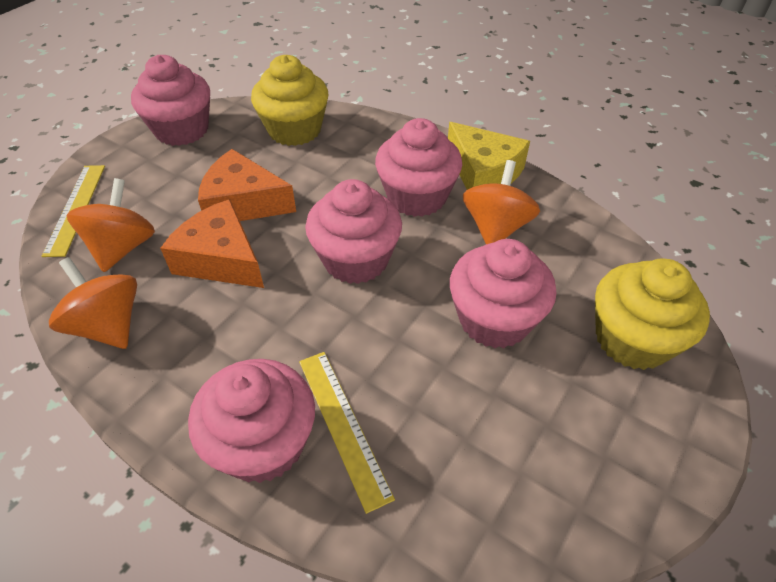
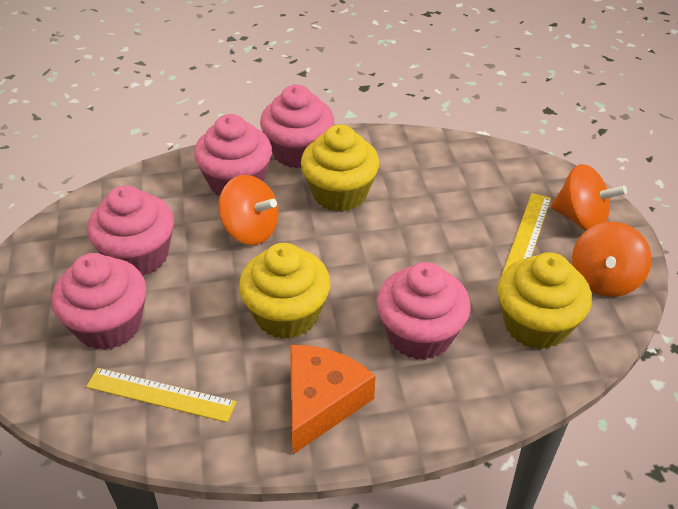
orange cheese: [160,199,264,288] [198,149,296,221] = 2 -> [290,345,376,454] = 1
yellow cheese: [448,122,530,190] = 1 -> none = 0
yellow cupcake: [251,55,328,146] [595,258,710,370] = 2 -> [239,243,331,339] [301,125,379,212] [498,252,592,349] = 3

